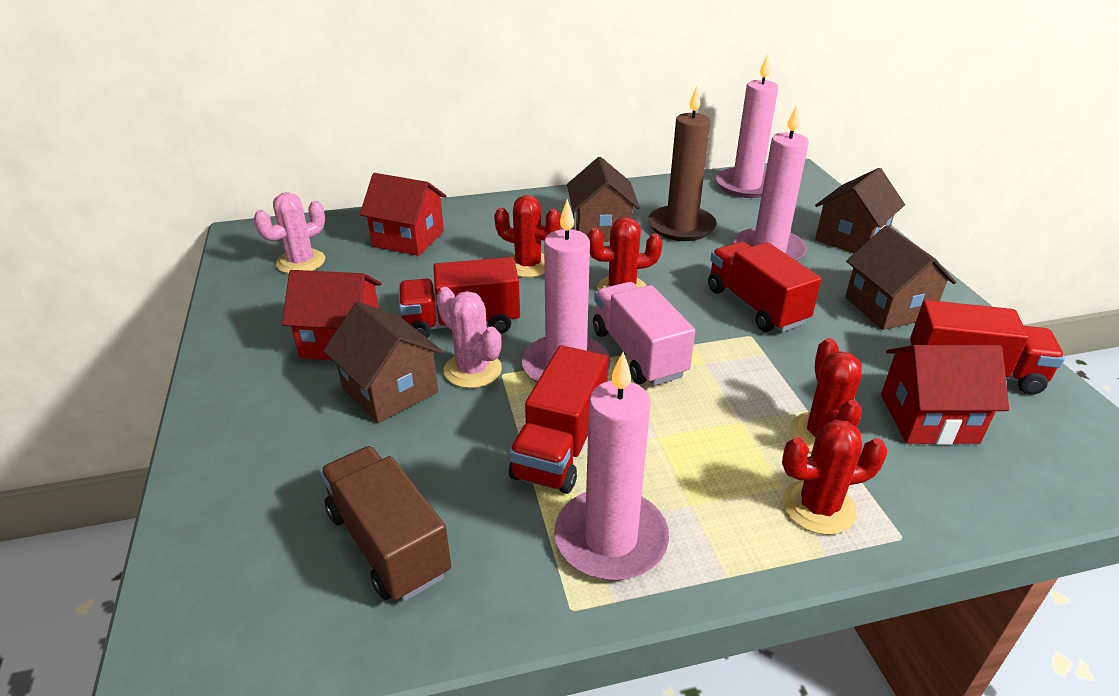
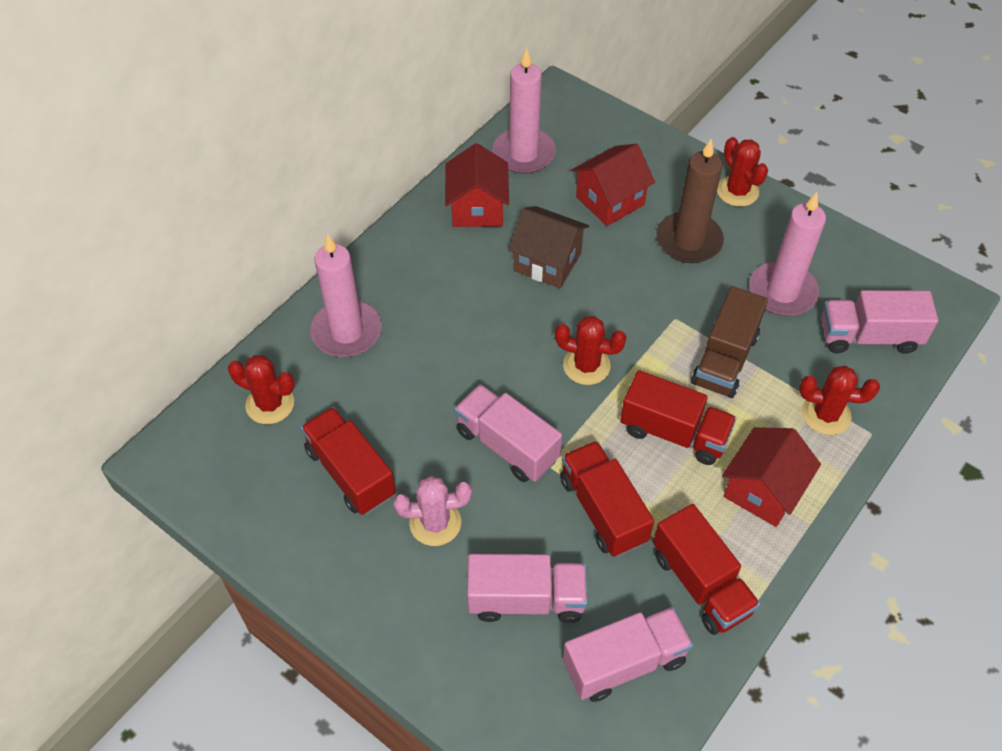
brown house: [323,302,443,423] [567,157,640,242] [815,168,905,253] [845,225,956,330] = 4 -> [508,206,589,288] = 1
pink cactus: [253,192,325,274] [436,287,502,388] = 2 -> [393,476,472,546] = 1
pink candle: [522,199,611,383] [554,352,669,580] [716,54,778,198] [734,105,809,261] = 4 -> [310,234,382,357] [493,48,556,174] [749,192,826,316] = 3
pink truck: [593,282,695,385] = 1 -> [454,384,562,482] [467,554,588,623] [563,607,693,702] [821,290,938,354] = 4

